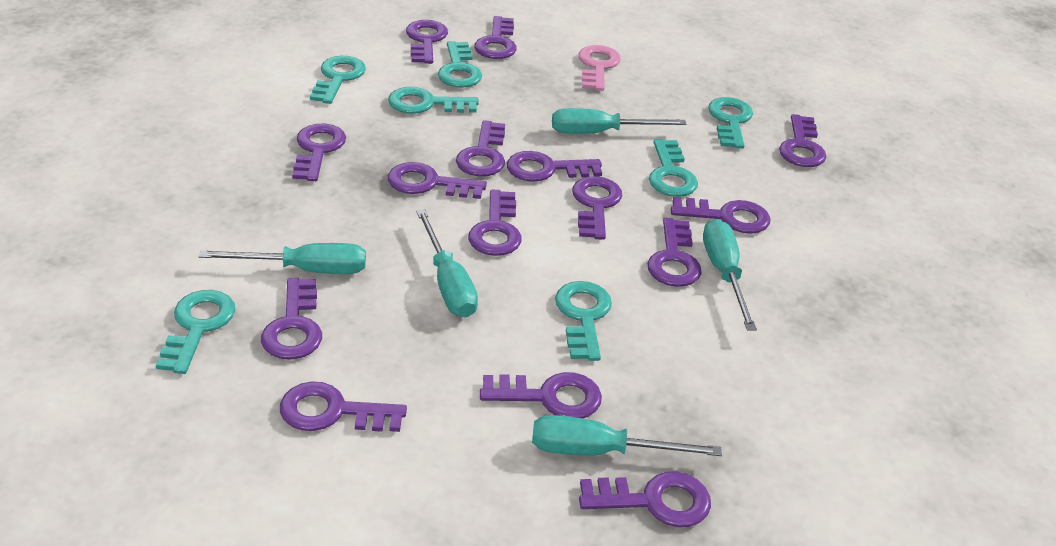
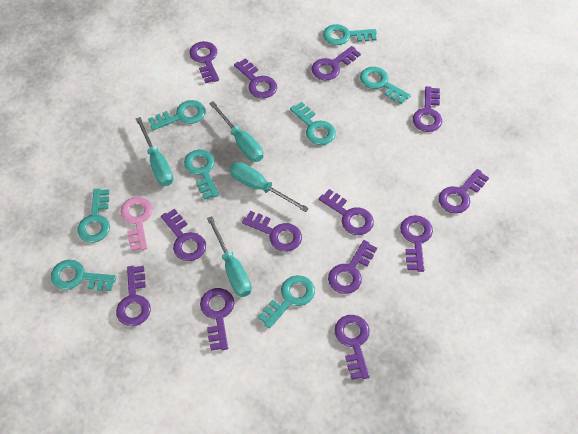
purple key: [261,278,322,360] [280,382,407,432] [292,123,346,181] [388,162,487,199] [406,20,448,64] [456,120,505,176] [468,190,522,256] [474,16,517,59] [480,372,602,418] [507,151,602,182] [572,176,622,240] [579,471,711,527] [647,218,702,287] [671,197,770,234] [779,114,826,167] = 15 -> [116,266,151,326] [161,209,206,261] [189,41,219,83] [200,288,234,351] [234,58,277,99] [242,211,302,252] [312,46,361,80] [319,189,374,235] [328,240,377,294] [334,315,370,380] [400,215,433,272] [413,86,442,132] [438,169,489,214] = 13
turquoise key: [156,290,236,374] [310,56,366,104] [388,87,479,114] [438,41,482,88] [555,281,612,361] [649,139,698,197] [708,97,753,149] = 7 -> [51,260,116,291] [77,189,110,243] [148,100,206,130] [184,149,219,200] [258,275,315,329] [290,102,336,145] [323,24,377,45] [360,67,411,104] = 8
turquoise screwdriver: [199,243,366,274] [416,209,478,317] [532,415,722,456] [552,108,686,134] [703,219,757,331] = 5 -> [136,117,173,186] [207,216,251,297] [209,101,263,162] [230,162,309,212] = 4

